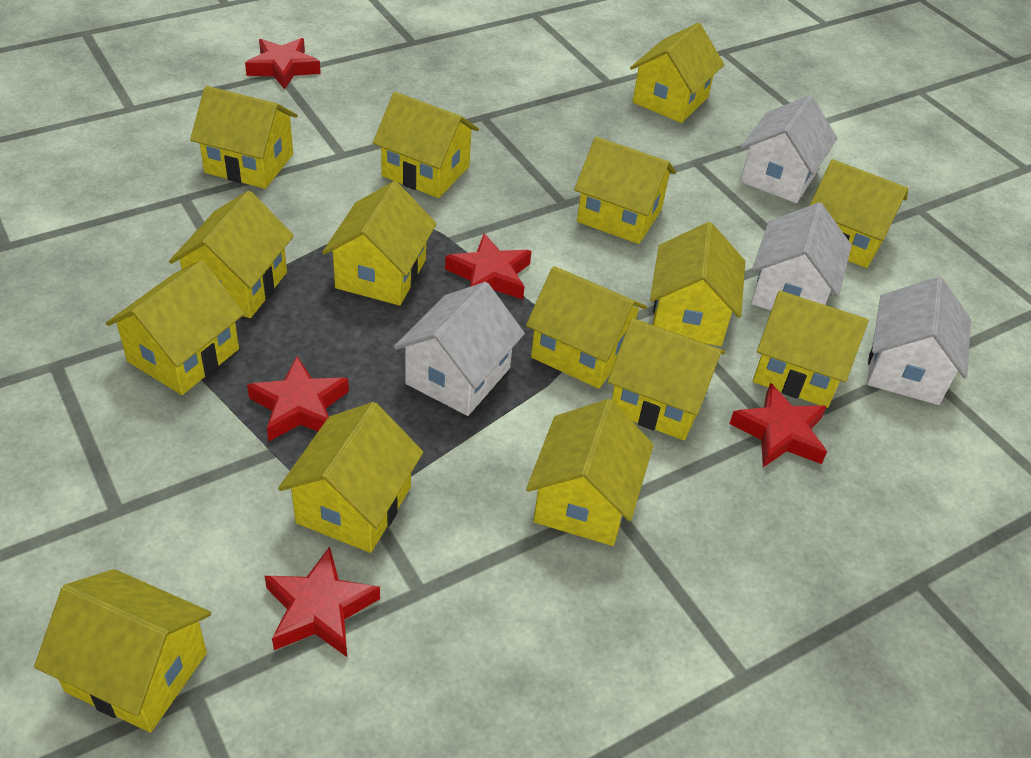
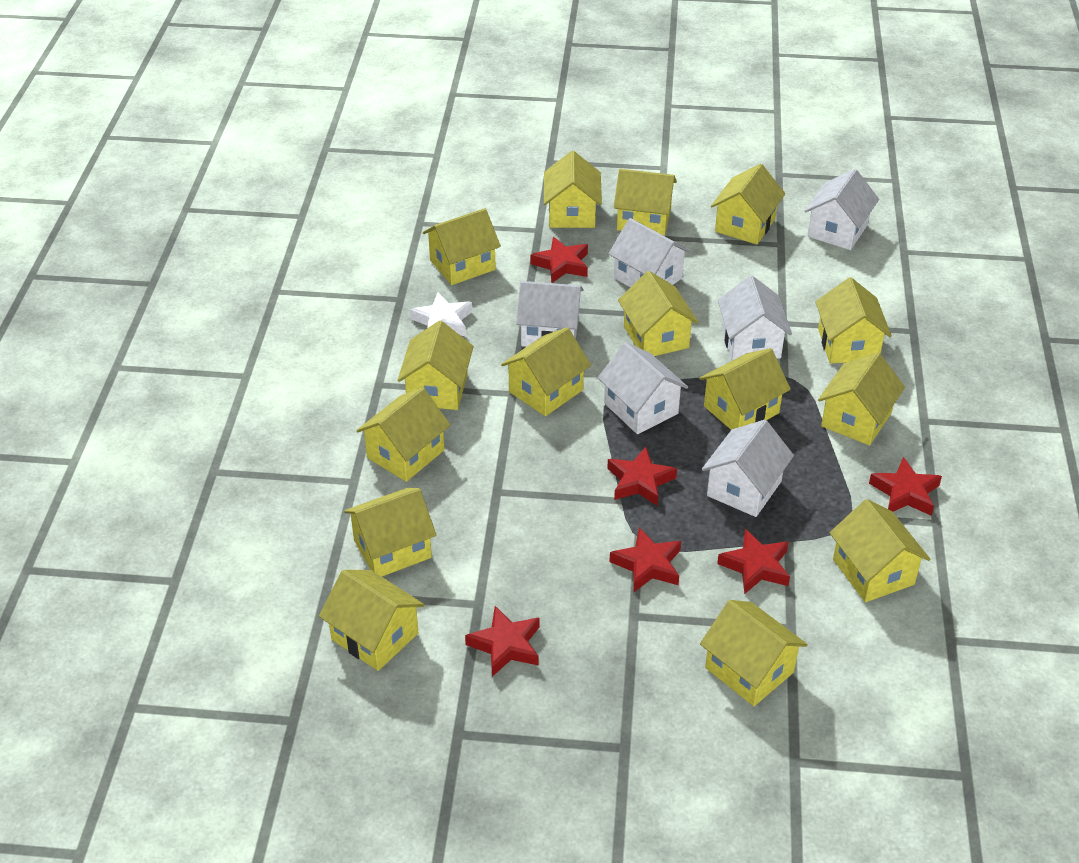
red star: [245,38,321,89] [247,356,349,441] [265,546,380,657] [445,233,532,299] [729,383,827,467] = 5 -> [465,606,540,677] [530,237,588,283] [607,447,677,506] [609,527,681,592] [717,529,790,594] [869,457,942,516] = 6
white house: [394,282,525,416] [740,95,838,203] [751,203,852,310] [867,277,971,405] = 4 -> [516,281,584,347] [598,342,688,434] [609,218,691,287] [702,420,794,517] [718,276,792,361] [805,169,879,250] = 6
white star: none = 0 -> [410,292,472,337] = 1

